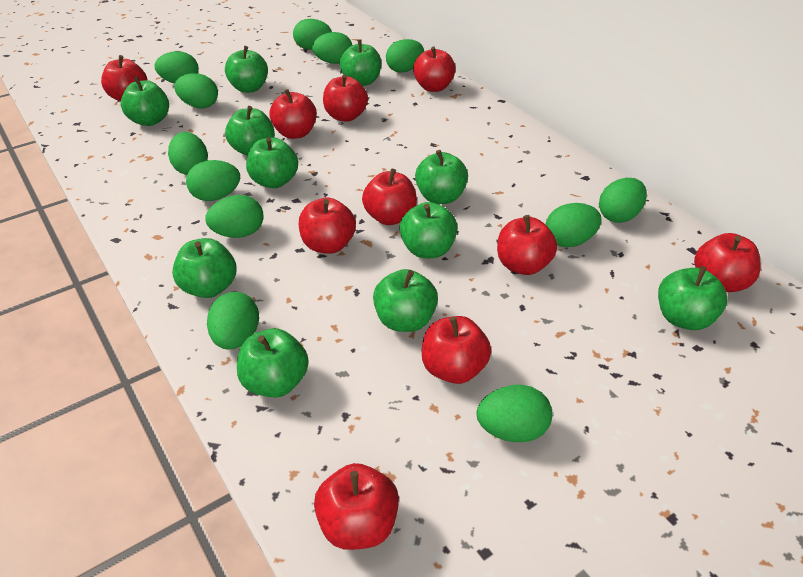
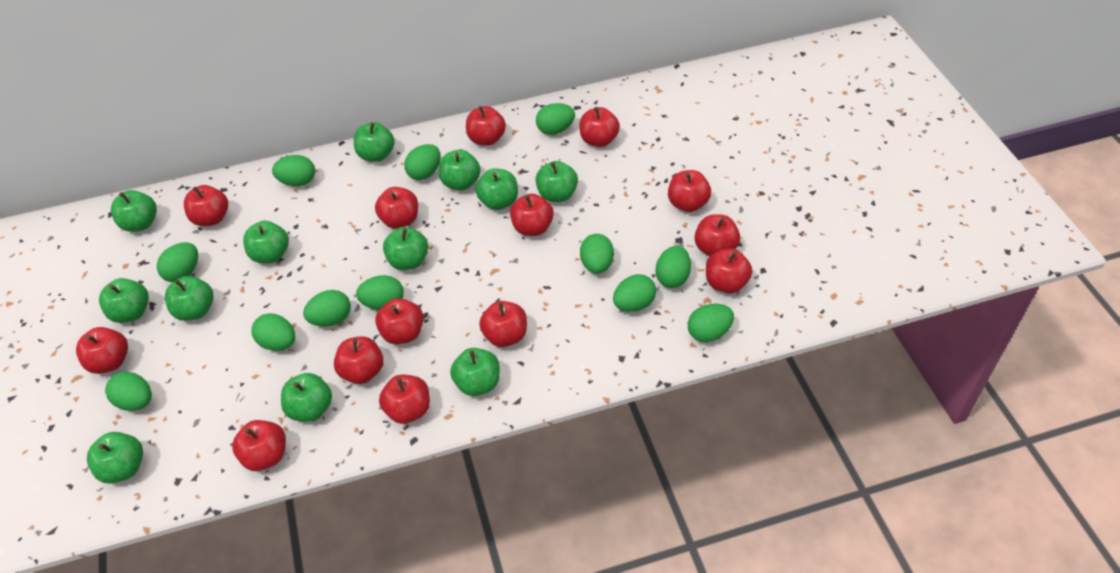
green apple: [121,76,169,126] [172,238,237,298] [225,46,268,93] [225,106,275,156] [237,328,309,397] [246,137,298,188] [340,40,381,86] [373,269,438,332] [399,202,457,258] [415,150,468,204] [658,266,727,330] = 11 -> [87,432,143,483] [99,278,149,323] [111,190,157,232] [165,276,213,321] [243,221,289,263] [281,373,332,422] [354,122,395,162] [383,227,428,270] [439,149,481,190] [450,348,500,396] [475,168,518,210] [535,161,578,202] = 12
red apple: [101,55,147,101] [269,89,317,139] [299,197,356,254] [314,463,399,550] [323,74,368,122] [362,169,417,225] [413,46,456,92] [422,316,491,384] [497,215,557,275] [694,233,761,292] = 10 -> [76,327,128,374] [184,185,228,226] [232,420,286,471] [334,336,384,384] [375,187,418,229] [375,298,423,344] [379,375,430,424] [466,106,506,146] [479,301,527,347] [510,194,554,236] [579,107,620,147] [668,170,711,212] [695,214,740,256] [706,248,752,293] = 14

